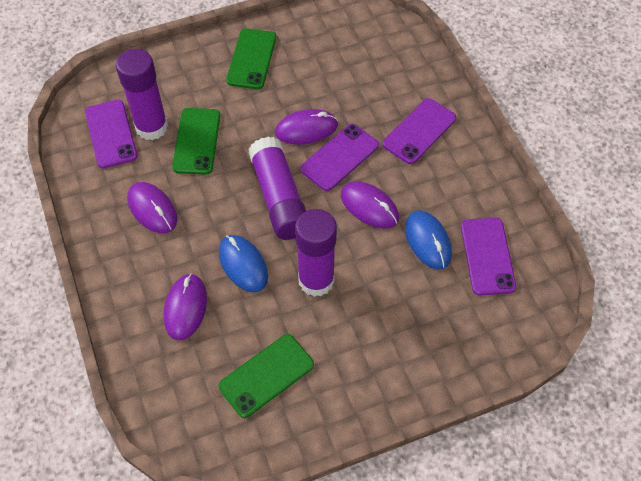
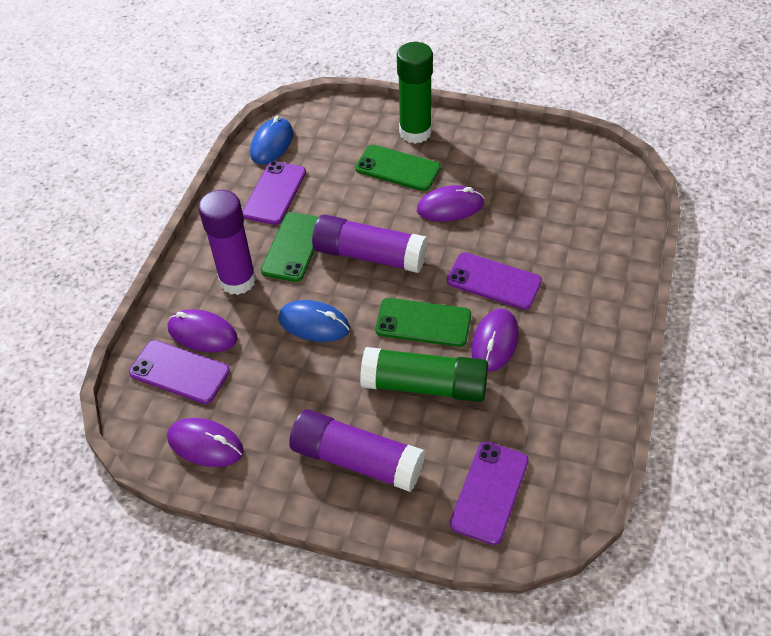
green glue stick: none = 0 -> [360,347,488,402] [397,42,433,144] = 2

